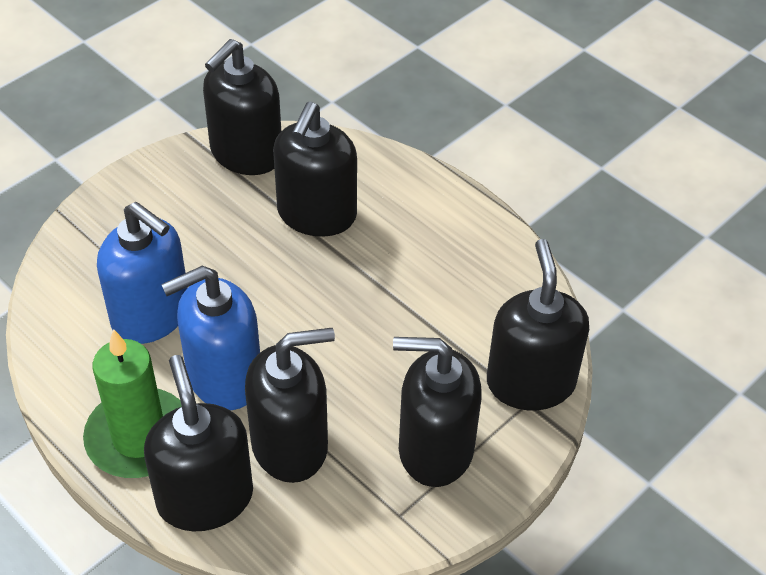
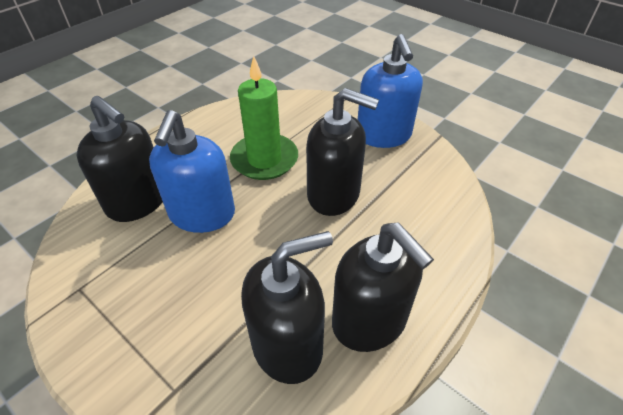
black soap dispenser: [144,355,253,531] [203,39,281,175] [245,328,335,483] [273,102,357,237] [393,337,482,487] [487,239,589,410] = 6 -> [76,96,163,222] [241,231,333,384] [306,88,379,216] [332,222,434,352] = 4

